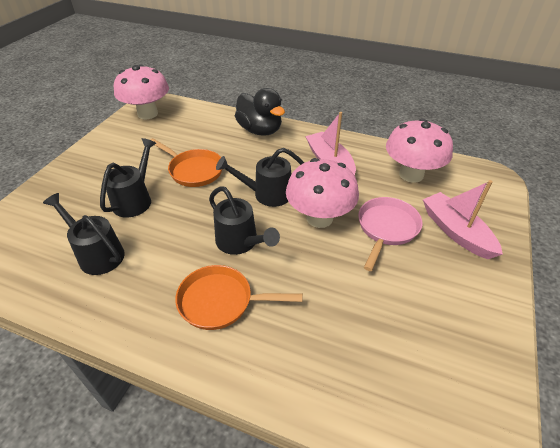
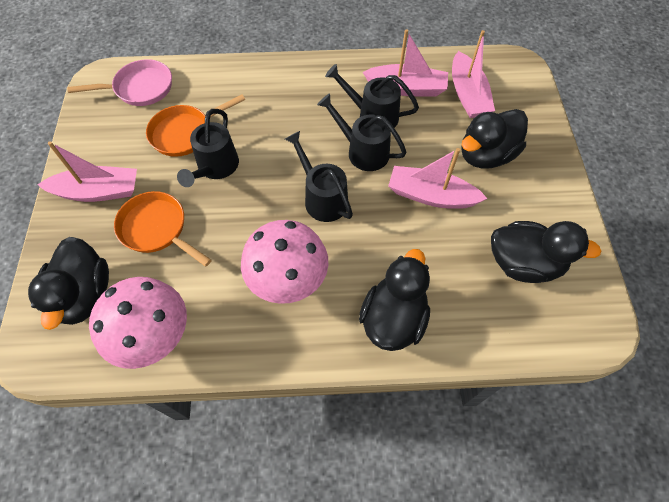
black duck: [235,88,285,136] = 1 -> [28,237,109,330] [359,249,430,351] [461,109,528,169] [491,221,602,283] = 4
pink boat: [305,112,356,176] [423,180,503,259] = 2 -> [37,141,137,202] [363,29,448,97] [388,148,488,209] [452,30,495,118] = 4
pink mushroom: [114,65,169,119] [286,158,359,228] [386,119,453,183] = 3 -> [89,277,187,369] [241,220,328,304] = 2

